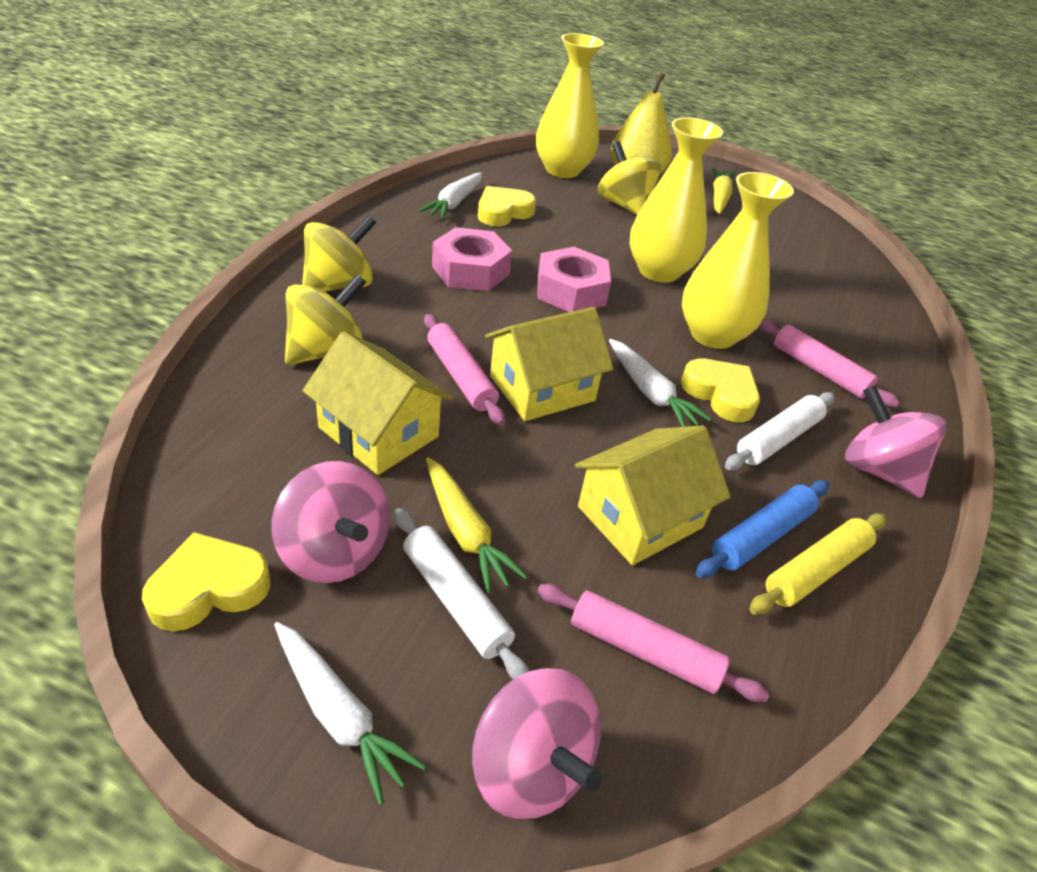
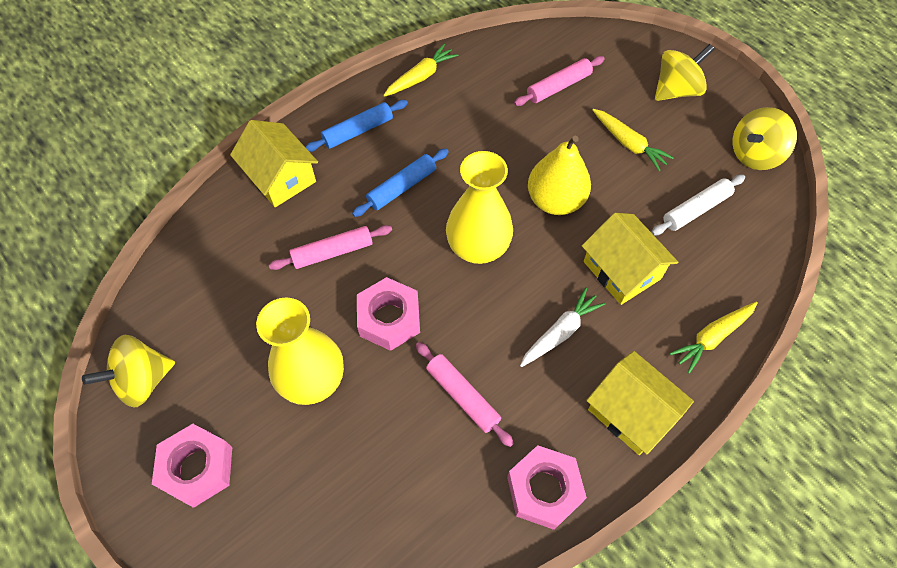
blue rolling pin: [696,480,829,578] = 1 -> [305,100,408,152] [352,149,449,217] = 2
pink nut: [432,227,512,291] [537,247,611,312] = 2 -> [152,424,232,508] [357,277,420,351] [507,445,587,530] = 3
pink spinning top: [271,461,390,583] [472,668,602,819] [845,385,947,498] = 3 -> none = 0
white carrot: [274,622,426,805] [419,172,482,219] [609,339,711,427] = 3 -> [520,287,606,367] = 1
white rolling pin: [394,508,529,679] [725,392,835,470] = 2 -> [651,175,745,235] = 1
yellow carrot: [426,457,528,594] [711,168,734,214] = 2 -> [383,44,459,97] [593,109,674,171] [670,302,758,374] = 3
yellow heart: [142,532,271,631] [478,186,536,226] [681,359,760,422] = 3 -> none = 0
yellow rolling pin: [749,513,886,615] = 1 -> none = 0
yellow vase: [536,33,604,178] [629,117,723,283] [682,172,794,349] = 3 -> [256,297,344,405] [446,151,513,264] = 2

